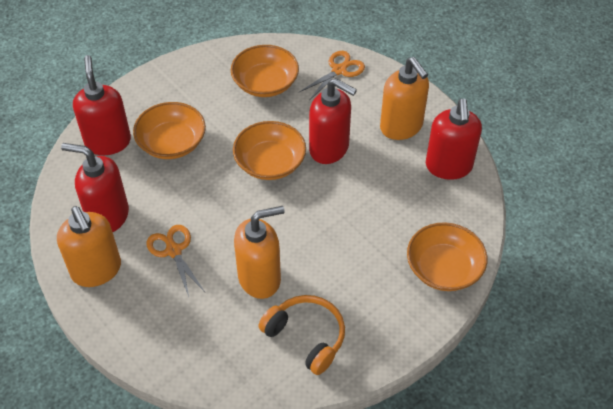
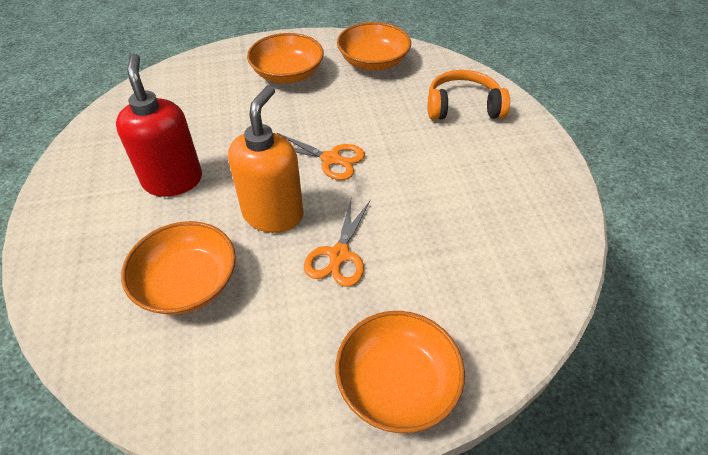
orange soap dispenser: [57,206,121,287] [234,206,285,299] [380,57,429,140] = 3 -> [228,85,304,233] = 1
red soap dispenser: [61,143,129,232] [73,55,131,155] [309,78,357,164] [426,99,482,180] = 4 -> [116,54,202,197] = 1

